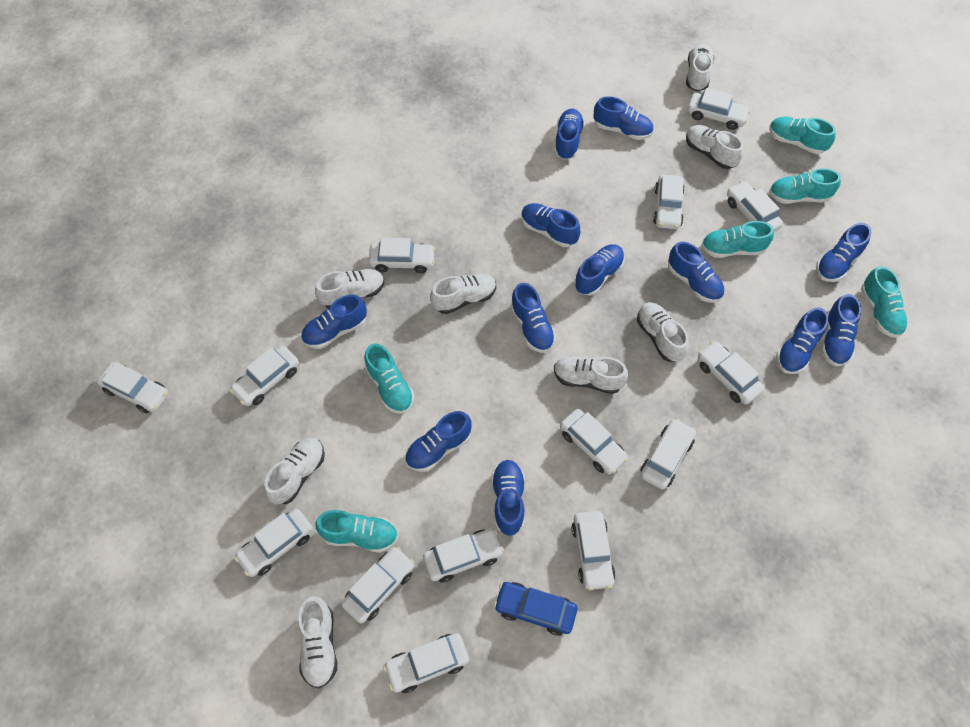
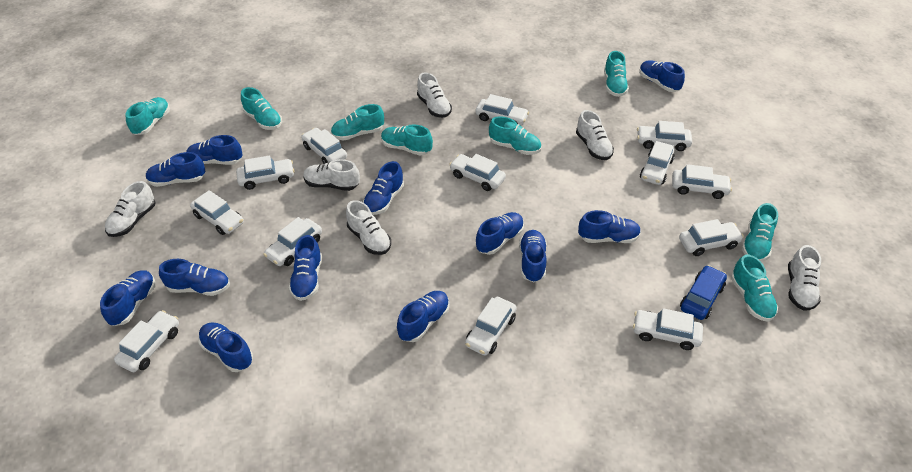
turquoise shoe: [315,510,398,553] [365,343,414,414] [701,221,774,258] [769,117,836,154] [769,168,841,204] [861,266,908,338] = 6 -> [125,97,170,135] [241,87,282,130] [331,104,384,140] [381,125,433,156] [489,116,541,155] [604,51,629,97] [731,255,778,322] [742,203,778,261] = 8
white car: [97,362,168,413] [230,346,299,406] [234,509,313,577] [341,546,414,623] [368,238,436,273] [383,633,469,693] [423,528,504,582] [560,409,629,475] [571,511,616,590] [640,418,696,490] [653,174,685,229] [688,88,750,130] [698,341,764,405] [727,181,783,232] = 14 -> [114,310,179,372] [190,190,244,235] [236,155,295,190] [264,217,322,266] [301,128,347,164] [449,154,506,191] [465,297,517,356] [476,94,529,126] [633,308,703,350] [637,121,692,151] [640,141,675,185] [672,164,732,199] [679,219,744,256] = 13
white shoe: [264,438,325,504] [298,596,337,689] [315,269,384,308] [430,273,496,314] [554,356,628,394] [637,302,689,362] [686,44,715,91] [686,125,744,169] = 8 -> [105,181,156,237] [303,159,360,191] [346,200,391,255] [417,72,452,118] [576,110,614,160] [788,245,821,311] = 6

